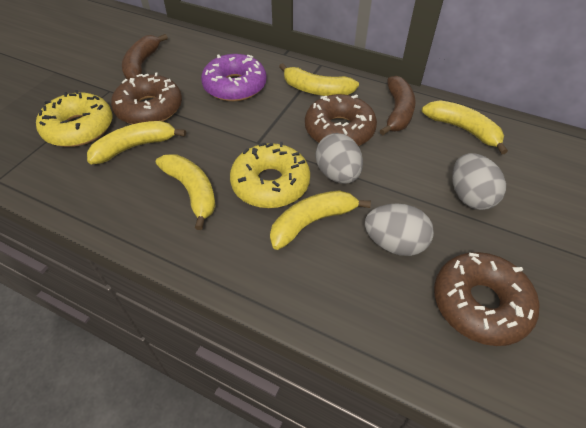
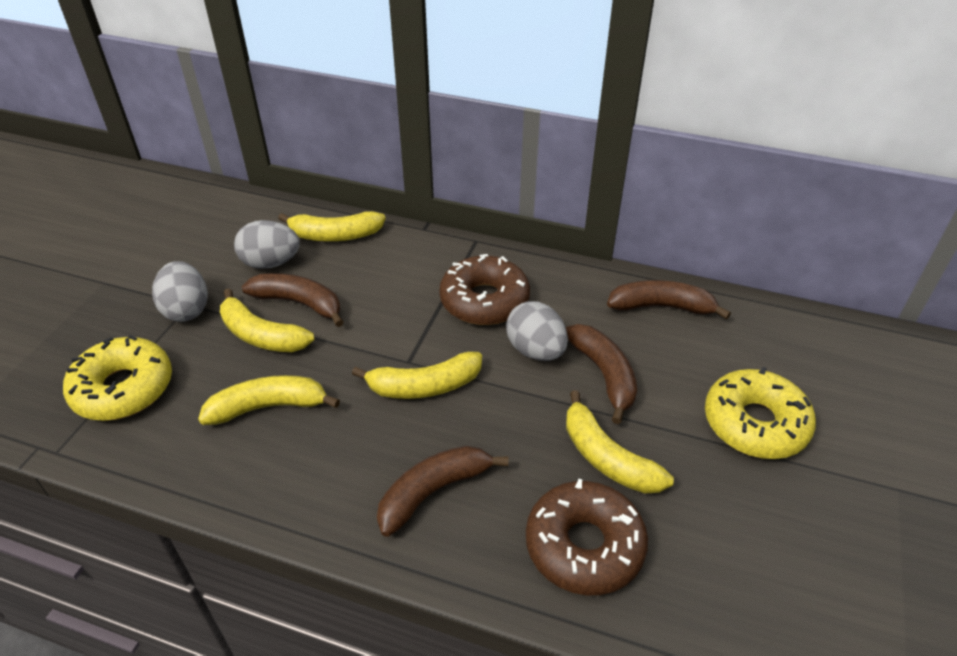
brown banana: [122,34,168,79] [380,76,416,135] = 2 -> [242,273,344,327] [377,446,508,537] [566,324,637,424] [607,280,731,320] = 4
brown donut: [111,73,182,124] [305,94,377,146] [434,252,539,346] = 3 -> [439,254,530,325] [526,479,648,595] = 2
purple donut: [201,54,267,101] = 1 -> none = 0

